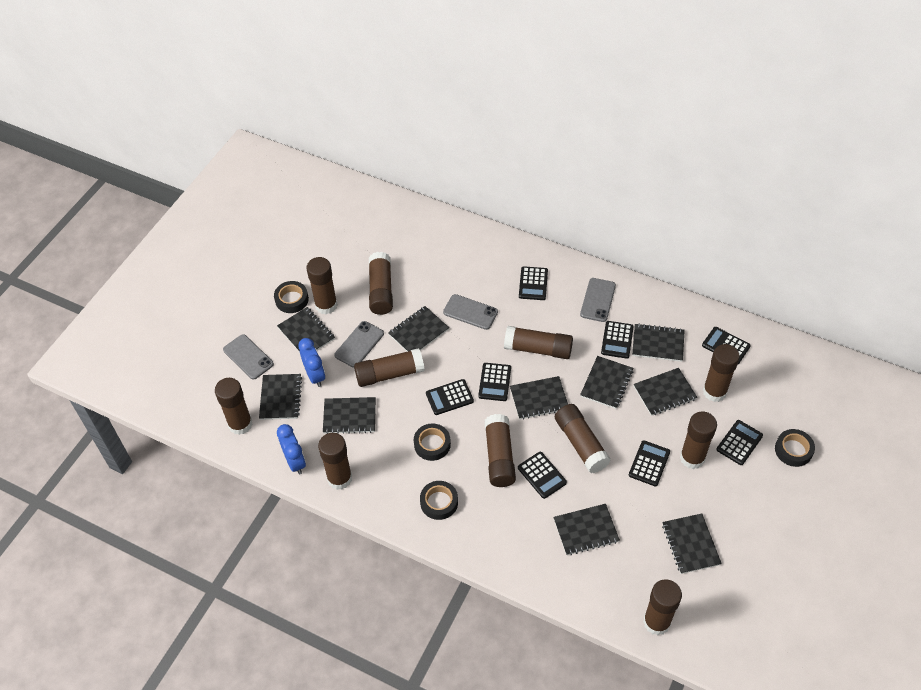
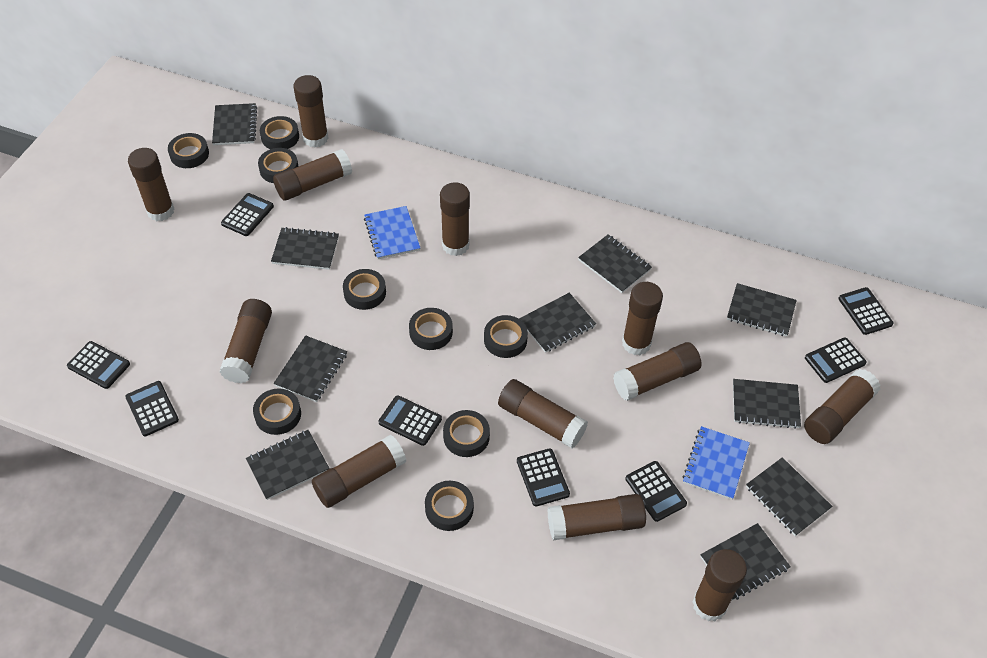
black tape: [274,281,309,313] [414,424,451,461] [420,481,458,520] [775,429,815,467] = 4 -> [168,133,209,168] [253,388,301,435] [258,148,299,183] [260,116,299,149] [343,269,386,310] [409,308,453,350] [425,481,474,531] [443,410,490,457] [484,315,528,358] = 9
blue clock: [277,424,306,475] [298,338,325,387] = 2 -> none = 0
blue notebook: none = 0 -> [364,206,420,259] [682,426,750,500] = 2
brown glue stick: [215,378,253,435] [306,257,338,314] [318,433,352,490] [354,348,425,387] [369,252,393,315] [484,414,516,487] [504,326,573,359] [555,404,611,473] [643,579,682,635] [680,412,717,469] [703,344,740,402] = 11 -> [128,148,174,221] [219,299,272,383] [273,149,352,200] [293,75,329,147] [312,435,406,508] [440,182,470,256] [498,379,588,449] [548,494,646,540] [613,342,702,401] [622,282,663,355] [693,549,747,621] [804,369,880,444] = 12
grey phone: [223,334,274,380] [334,321,384,368] [443,294,498,330] [580,278,616,322] = 4 -> none = 0

